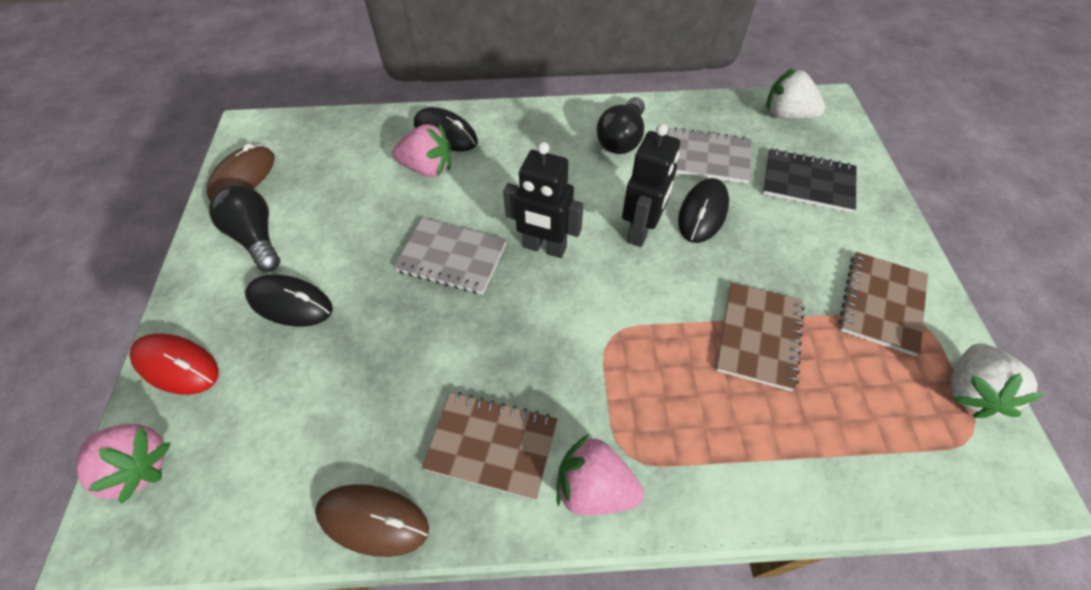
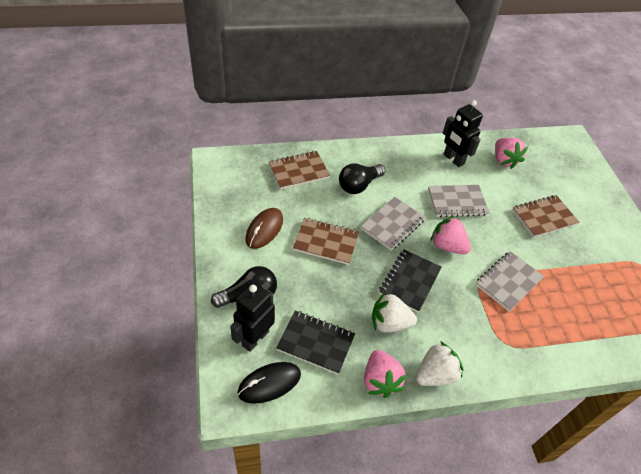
black mouse: [245,275,333,327] [414,107,478,151] [678,178,729,243] = 3 -> [238,362,301,404] = 1
black notebook: [763,149,857,213] = 1 -> [277,310,355,374] [379,249,441,312] = 2
brown mouse: [207,144,275,201] [315,484,429,557] = 2 -> [245,208,283,249] = 1
grey notebook: [394,218,507,294] [668,127,751,184] = 2 -> [361,197,425,251] [428,185,489,217] [475,251,544,312] = 3
red mouse: [130,333,219,395] = 1 -> none = 0

